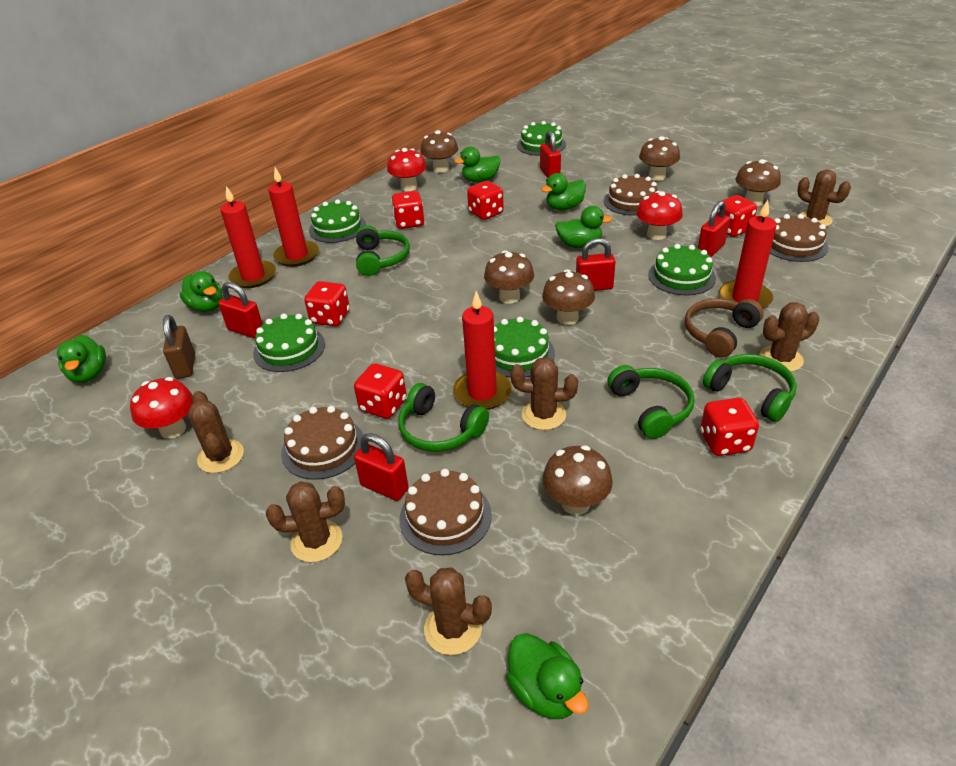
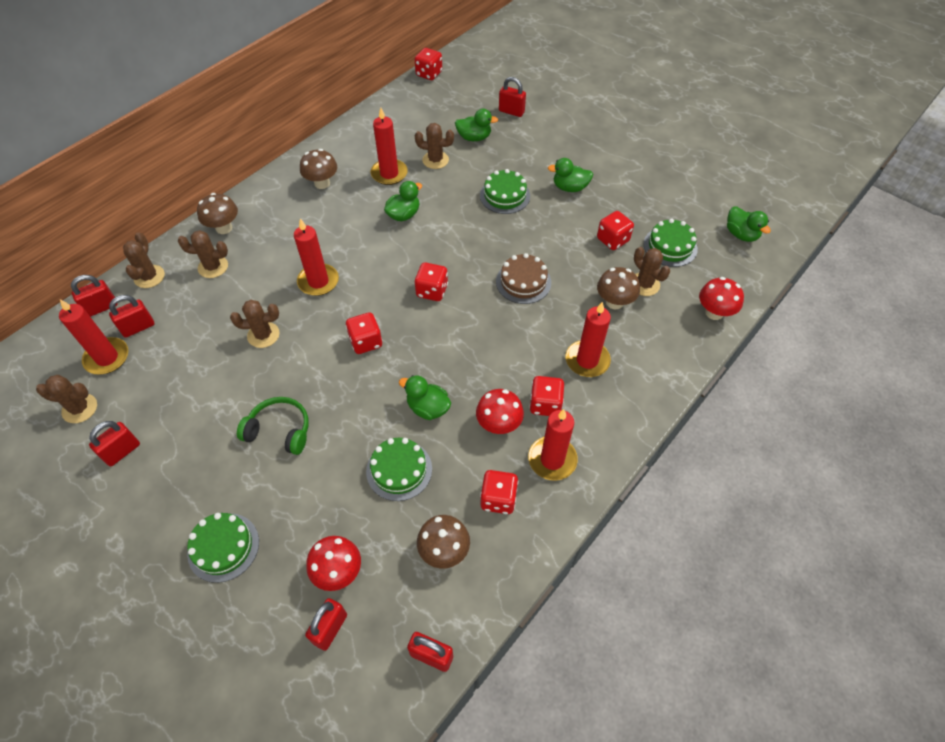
brown cake: [281,406,363,480] [400,469,492,555] [604,174,657,216] [770,214,828,262] = 4 -> [496,253,551,304] = 1
brown headphones: [685,299,764,358] = 1 -> none = 0
brown mushroom: [420,130,458,173] [484,250,534,304] [542,269,595,325] [542,445,613,515] [639,136,680,181] [735,159,781,206] = 6 -> [197,193,238,234] [300,149,337,189] [417,515,470,569] [597,267,640,309] = 4
brown padlock: [163,315,195,379] = 1 -> none = 0
green cake: [253,313,325,372] [309,199,366,243] [494,317,555,378] [517,121,566,156] [648,244,716,295] = 5 -> [187,513,259,583] [366,438,432,501] [480,169,530,214] [643,218,698,267] = 4
green duck: [57,335,106,383] [180,271,223,312] [454,147,501,182] [506,633,588,719] [541,173,586,210] [555,206,612,248] = 6 -> [384,181,422,221] [399,375,451,420] [455,109,498,141] [548,158,593,192] [727,206,771,242] = 5
green headphones: [356,225,410,276] [398,383,489,452] [608,365,695,439] [703,354,797,422] = 4 -> [237,397,309,455] = 1
red candle: [220,186,276,288] [268,167,319,267] [453,291,512,410] [719,200,777,309] = 4 -> [59,299,128,374] [294,219,339,296] [371,108,408,185] [528,409,578,480] [566,302,611,377] = 5
red padlock: [219,282,263,338] [354,433,409,501] [540,130,561,178] [576,238,616,291] [698,201,730,257] = 5 -> [71,275,118,317] [89,421,140,466] [109,295,154,338] [305,598,347,651] [407,632,453,672] [499,77,526,117] = 6

